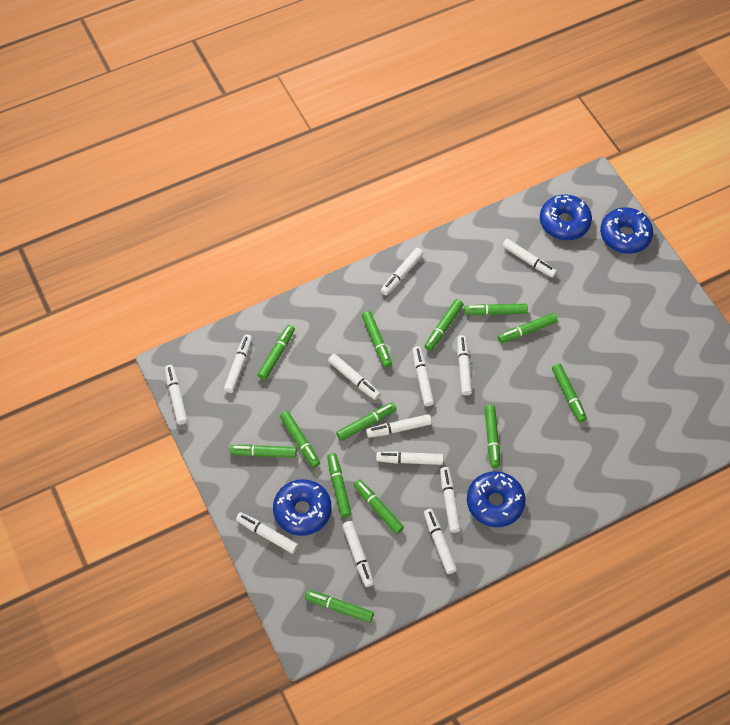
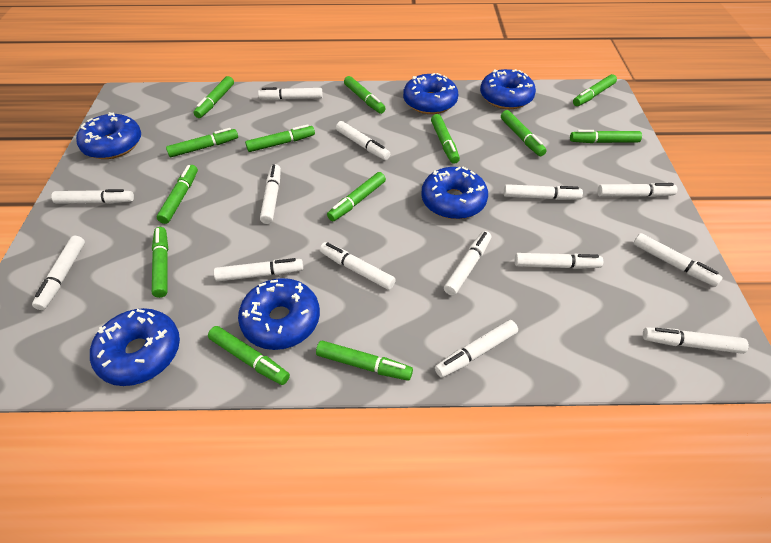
blue donut: [273,479,332,536] [467,471,526,527] [540,194,592,240] [600,207,653,254] = 4 -> [76,112,141,159] [90,308,180,386] [238,278,320,350] [403,73,458,114] [421,167,488,219] [480,69,536,109] = 6
white marker: [165,365,187,425] [224,334,252,393] [236,512,298,554] [328,354,380,400] [342,521,374,587] [366,414,432,438] [376,451,443,465] [381,248,423,295] [412,346,434,406] [424,509,457,574] [440,467,461,533] [457,335,472,395] [502,239,557,278] = 13 -> [32,236,85,310] [51,189,134,204] [214,258,303,282] [258,87,323,100] [260,164,281,224] [320,242,396,290] [336,121,390,160] [435,320,518,378] [444,231,491,296] [504,184,583,200] [515,253,603,269] [597,183,677,197] [633,233,723,287] [643,327,749,354] = 14

